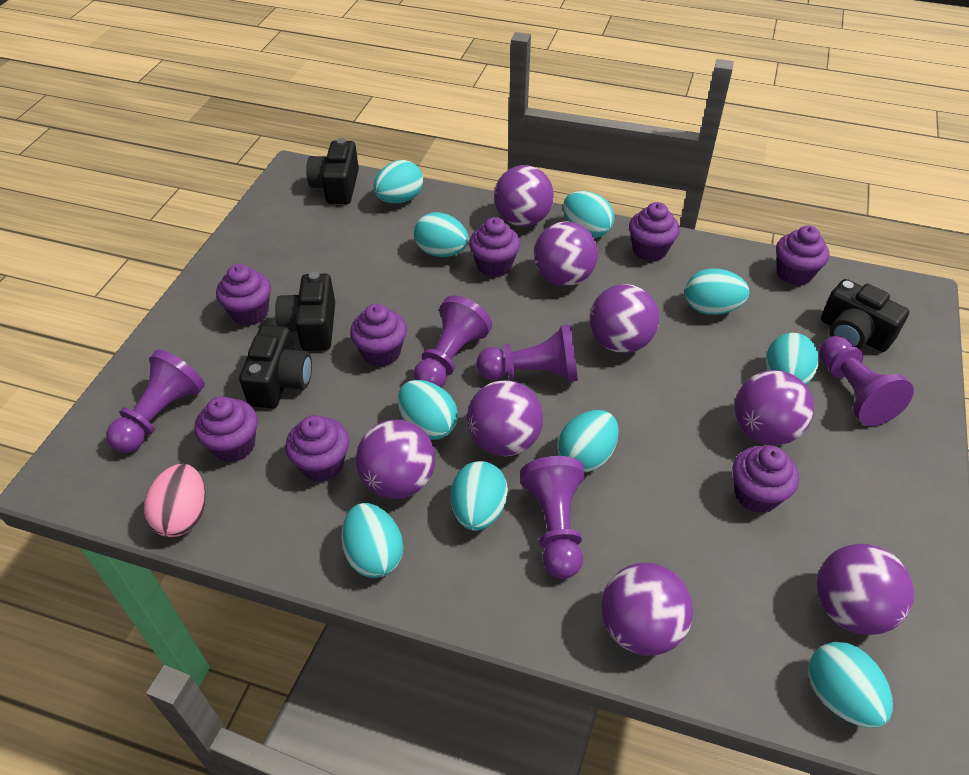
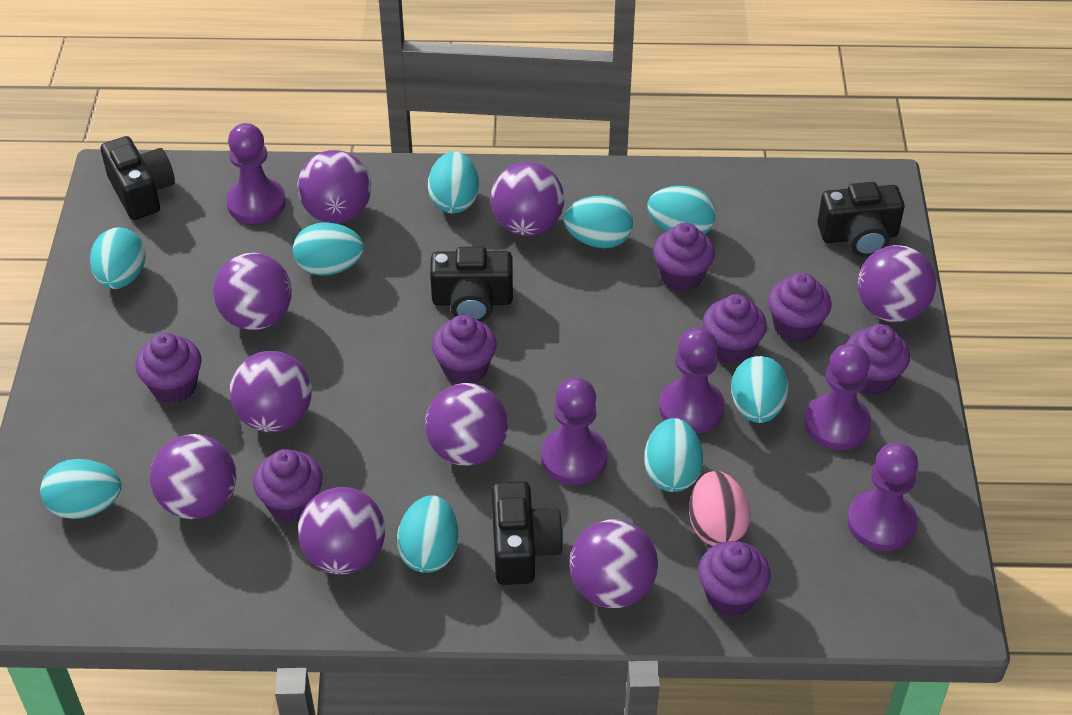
purple ball: [356,420,435,499] [467,380,543,456] [494,165,554,226] [534,221,598,286] [590,284,659,353] [601,563,693,656] [735,370,814,446] [817,544,914,635] = 8 -> [150,434,237,519] [213,253,292,330] [230,351,312,432] [297,150,371,223] [298,487,385,575] [425,383,508,466] [491,162,564,236] [569,519,658,608] [858,245,936,323] = 9
turquoise egg: [341,503,403,578] [374,160,423,203] [398,380,458,440] [414,212,469,257] [451,461,508,531] [557,410,619,472] [563,191,614,238] [685,269,749,315] [766,333,819,385] [808,642,893,728] = 10 -> [40,459,122,519] [90,227,146,289] [293,222,364,276] [397,495,458,573] [428,151,479,213] [563,196,633,248] [644,418,703,492] [647,186,716,234] [731,356,788,423] = 9

